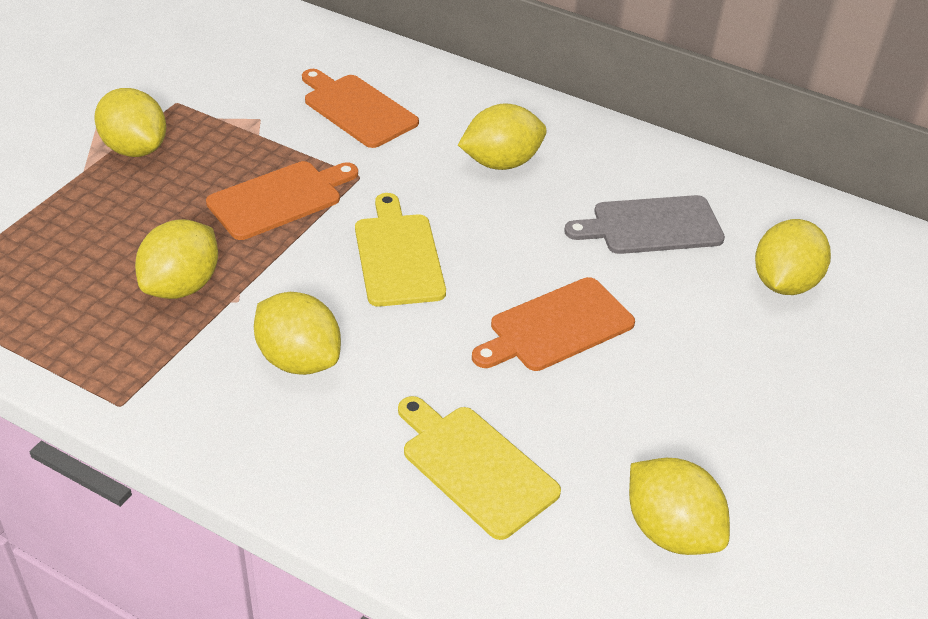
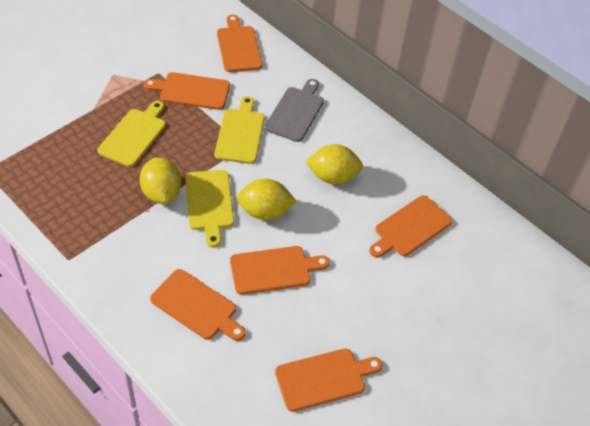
orange cutting board: [206,161,358,240] [302,69,419,148] [472,277,635,371] = 3 -> [144,72,230,110] [150,269,246,341] [217,15,263,72] [230,246,330,295] [275,348,383,412] [369,195,452,258] = 6
yellow cutting board: [355,193,446,307] [398,396,561,540] = 2 -> [98,101,166,167] [185,170,234,248] [215,96,264,164] = 3
yellow lemon: [94,88,167,157] [135,220,218,299] [254,292,341,375] [458,103,546,170] [629,458,730,555] [755,219,831,295] = 6 -> [140,158,181,204] [236,179,297,220] [306,144,363,184] = 3

